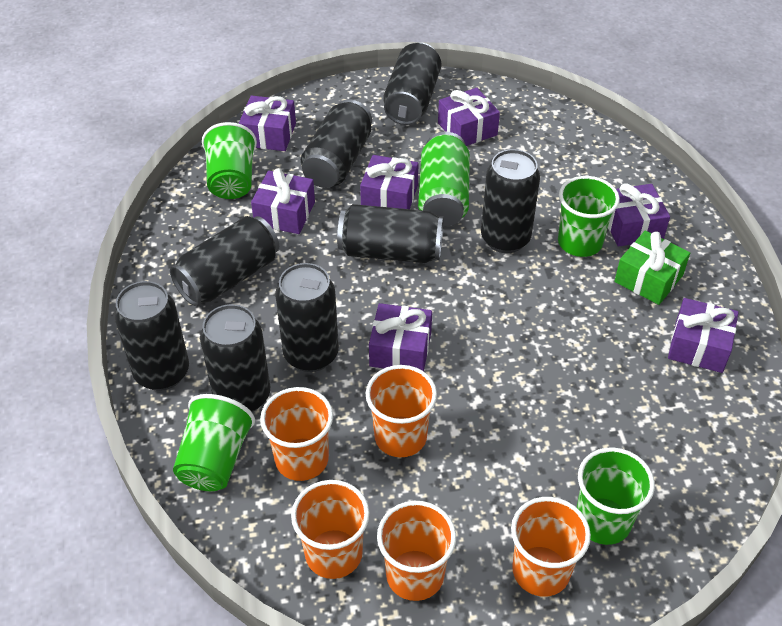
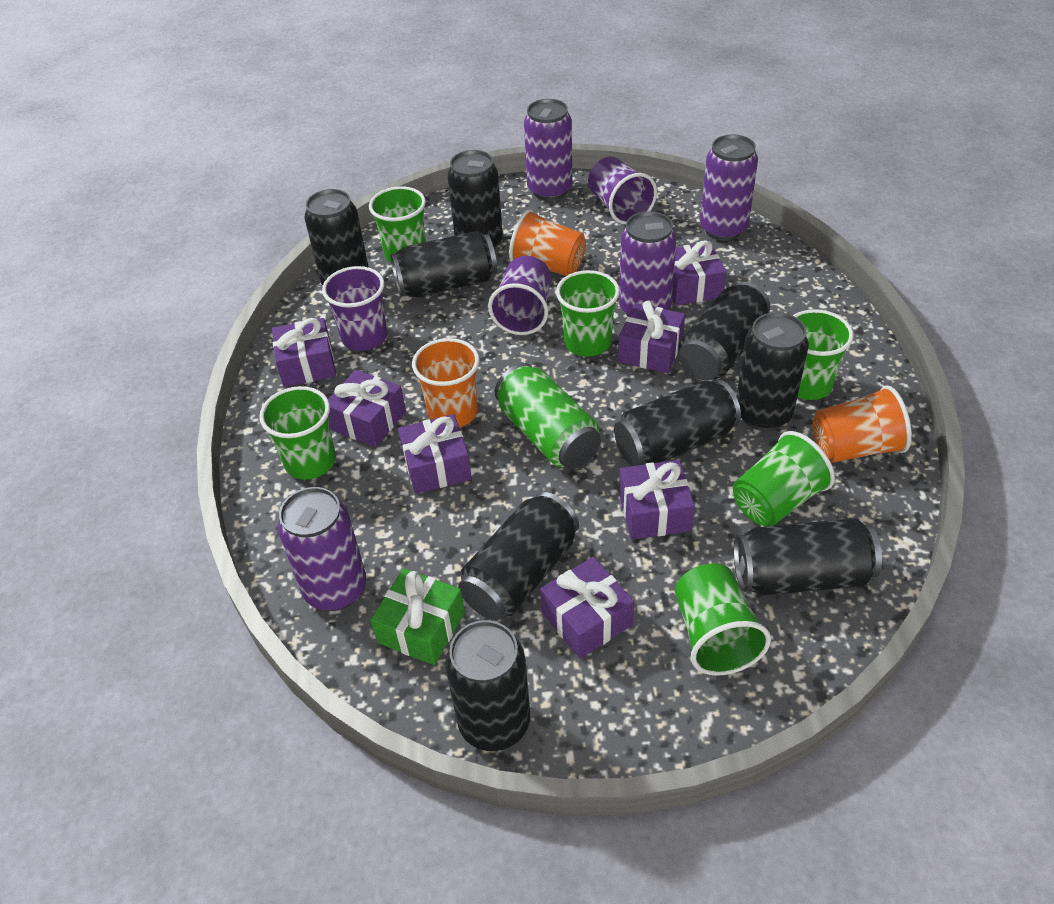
black can: [114,281,189,391] [170,216,279,306] [200,304,270,412] [275,263,339,372] [301,99,372,188] [337,204,444,263] [383,42,441,125] [481,149,540,253] = 8 -> [304,189,369,286] [390,231,497,297] [445,620,530,751] [447,150,503,250] [458,492,579,620] [614,380,741,466] [679,282,770,380] [734,518,882,596] [736,312,809,431] = 9
green cup: [173,394,255,491] [202,122,257,199] [558,176,620,257] [577,447,655,545] = 4 -> [259,386,336,480] [369,186,426,262] [556,270,620,357] [675,563,771,676] [733,431,835,526] [793,309,854,400] = 6
orange cup: [260,387,333,481] [291,480,369,579] [366,365,437,457] [377,501,456,601] [511,497,591,597] = 5 -> [412,338,479,427] [509,209,586,276] [812,386,912,463] = 3
purple can: none = 0 -> [278,487,366,611] [524,99,572,201] [619,211,677,316] [700,134,758,241] = 4
purple cup: none = 0 -> [322,266,387,351] [488,256,551,335] [588,157,657,225] = 3

